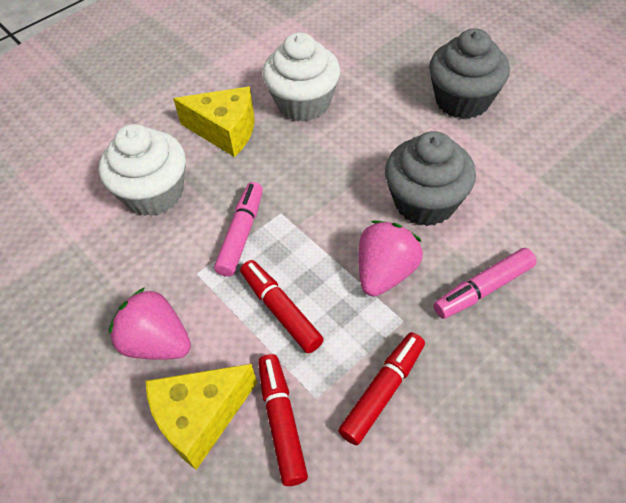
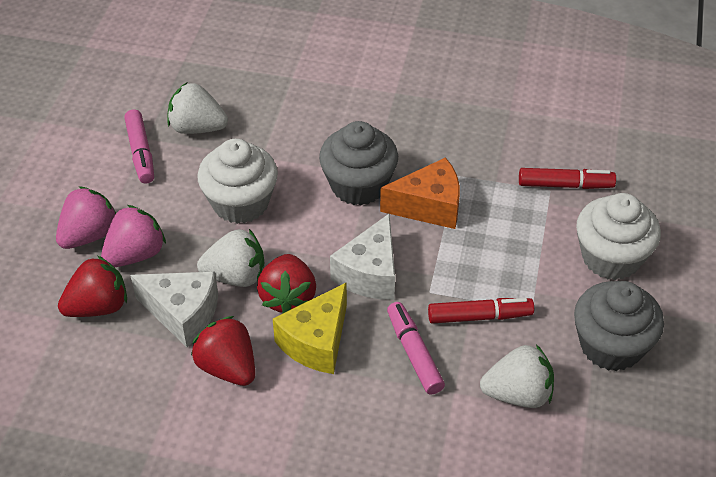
orange cheese: none = 0 -> [380,157,460,229] = 1
red marker: [240,260,324,353] [258,354,308,486] [338,332,425,445] = 3 -> [428,298,534,324] [519,168,616,189] = 2
red strawberry: none = 0 -> [58,256,127,317] [191,316,255,386] [257,254,316,313] = 3
white cheese: none = 0 -> [130,271,218,347] [330,213,395,300] = 2
white strawberry: none = 0 -> [168,83,228,134] [197,229,264,287] [480,344,554,408] = 3
yellow cheese: [145,364,257,470] [173,87,255,157] = 2 -> [273,282,347,374] = 1

